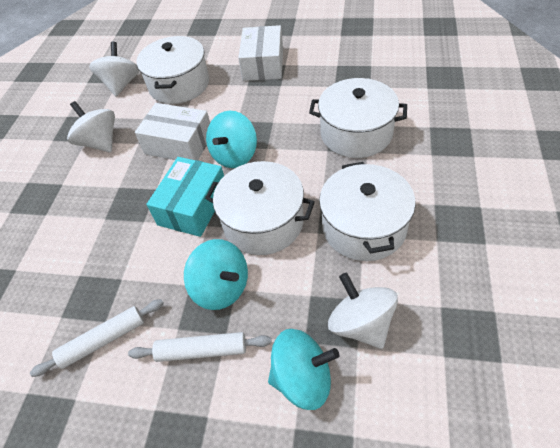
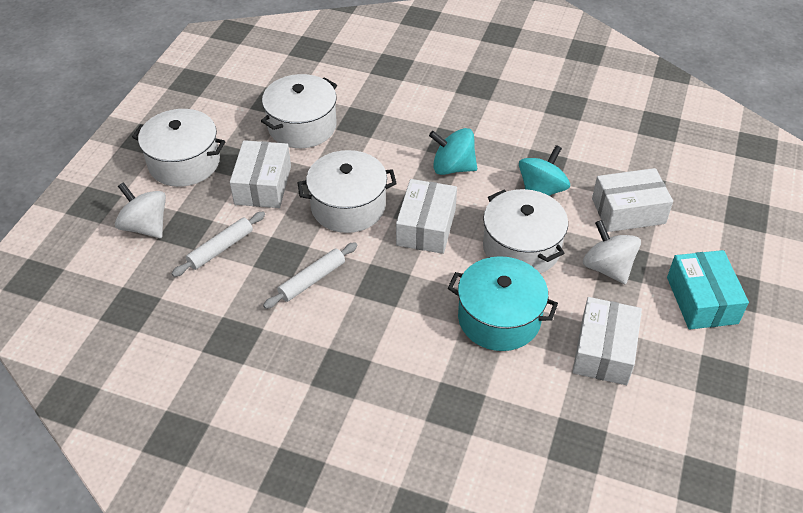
turquoise pot: none = 0 -> [448,256,558,351] = 1
turquoise spinning top: [184,239,248,310] [206,111,257,168] [268,329,339,410] = 3 -> [429,128,477,175] [519,145,570,196] = 2
white box: [135,103,210,160] [238,25,283,81] = 2 -> [230,140,291,208] [396,179,457,254] [573,297,642,385] [592,168,673,232] = 4
white spinning top: [67,101,115,152] [89,42,139,97] [328,273,398,349] = 3 -> [115,182,166,238] [583,220,641,284] = 2

